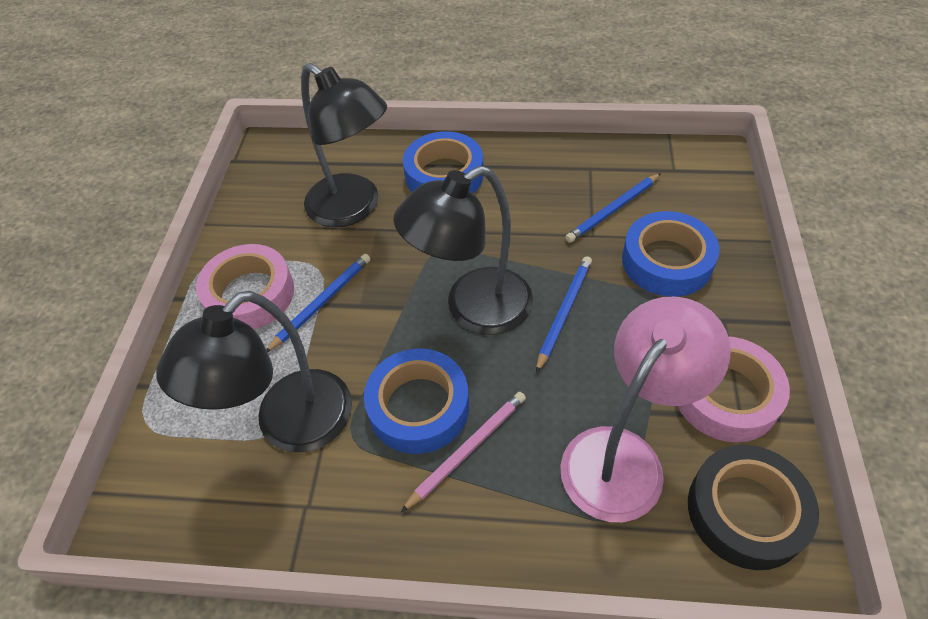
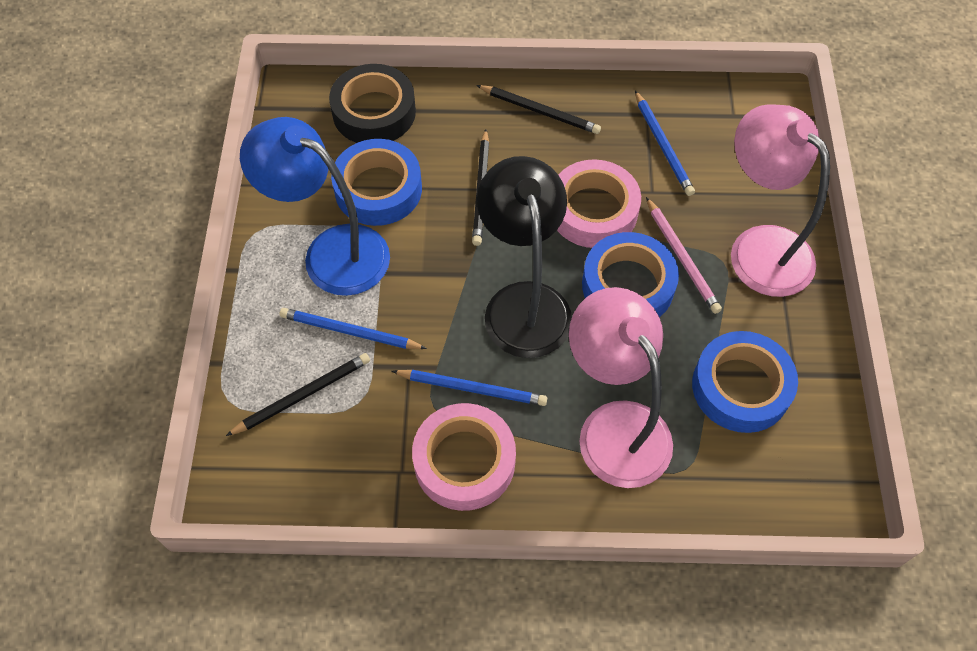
black lamp: [156,291,352,453] [301,63,387,227] [393,166,533,335] = 3 -> [477,156,572,358] = 1
black pencil: none = 0 -> [226,353,370,436] [472,129,489,246] [476,85,601,134] = 3
blue lamp: none = 0 -> [240,117,390,296] = 1
pink lamp: [560,296,731,522] = 1 -> [569,287,673,488] [731,104,830,297] = 2

